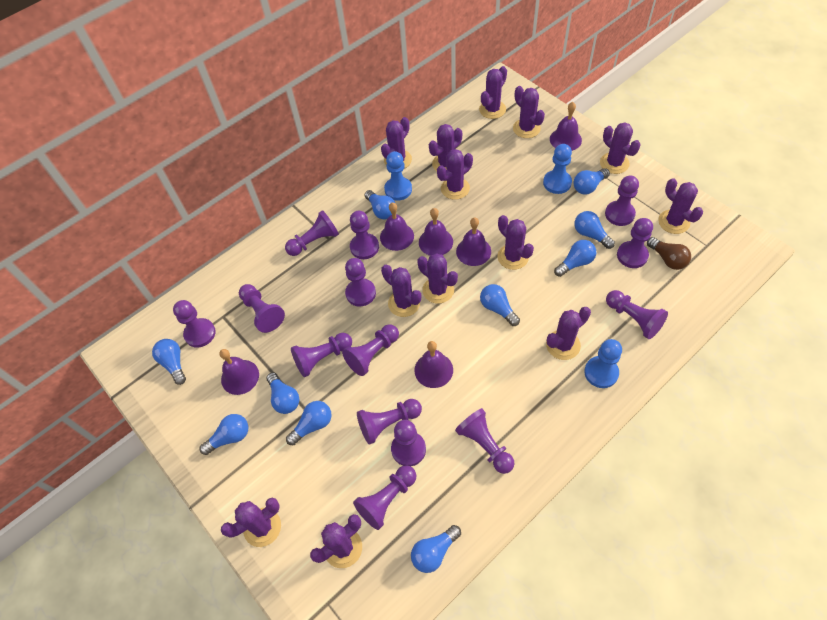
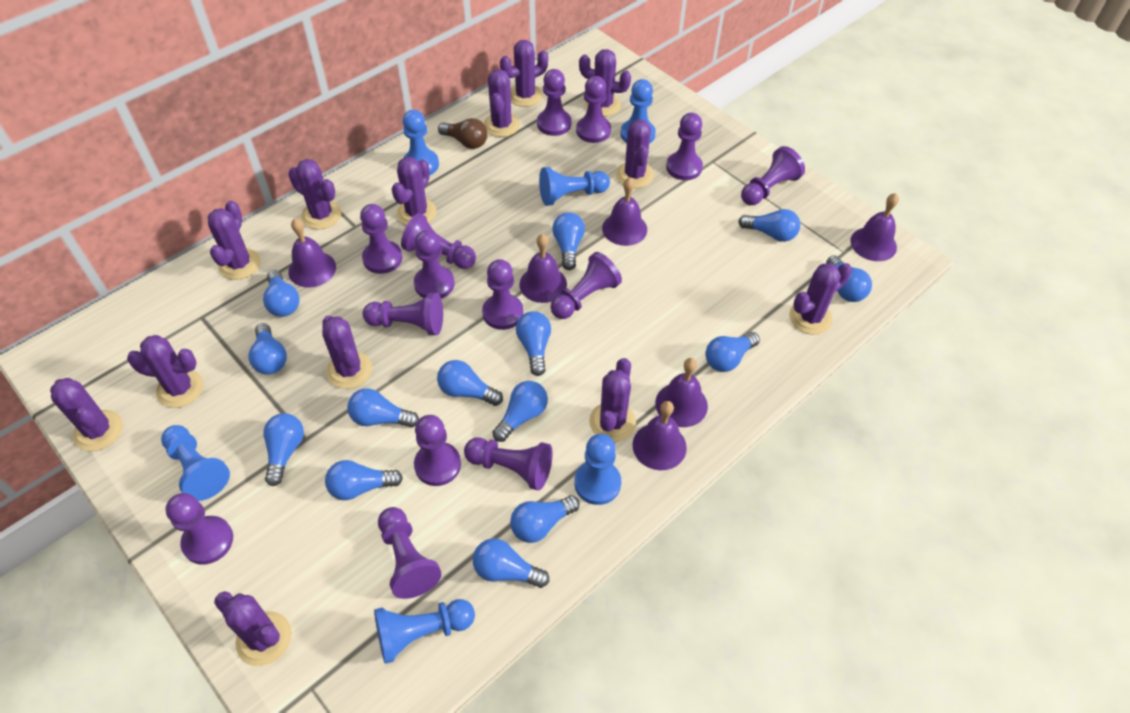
blue light bulb: [152,339,186,385] [200,414,248,455] [266,372,299,414] [286,401,332,446] [365,190,395,220] [411,525,461,573] [480,284,520,326] [554,240,596,277] [573,168,610,194] [574,211,615,249] = 10 -> [248,323,287,375] [263,270,300,317] [263,413,304,486] [325,460,403,500] [347,388,419,428] [437,360,503,406] [473,538,549,588] [492,381,548,442] [510,496,580,543] [516,311,551,376] [552,212,585,270] [705,332,760,372] [738,209,800,242] [826,255,872,302] = 14
blue pawn: [384,151,412,201] [543,144,572,194] [584,339,622,388] = 3 -> [161,425,230,501] [374,599,475,664] [403,110,439,175] [539,167,610,206] [574,434,621,505] [620,79,656,144] = 6

